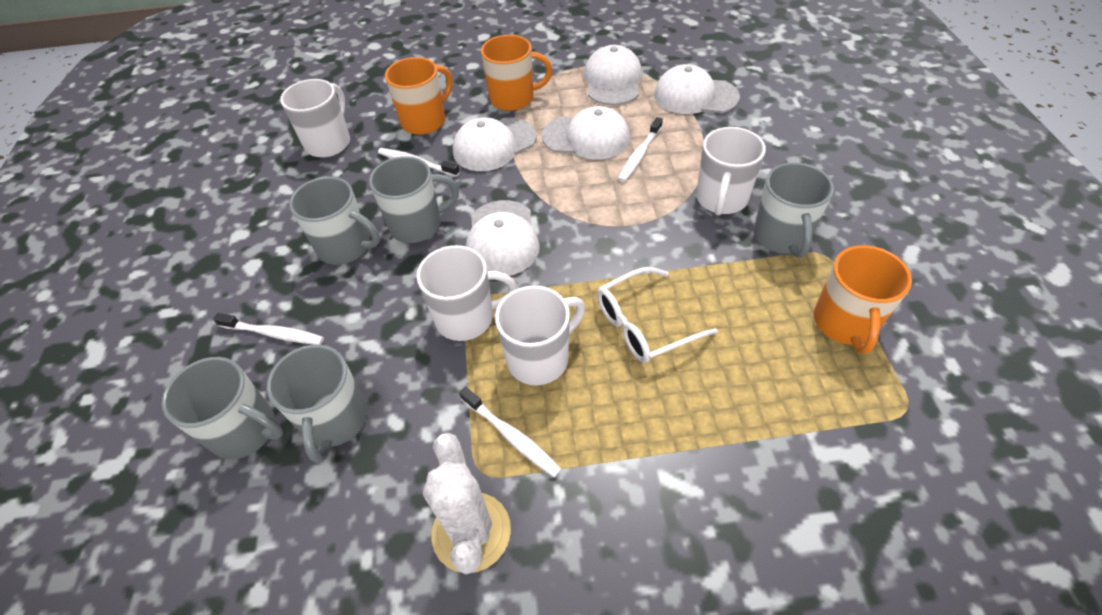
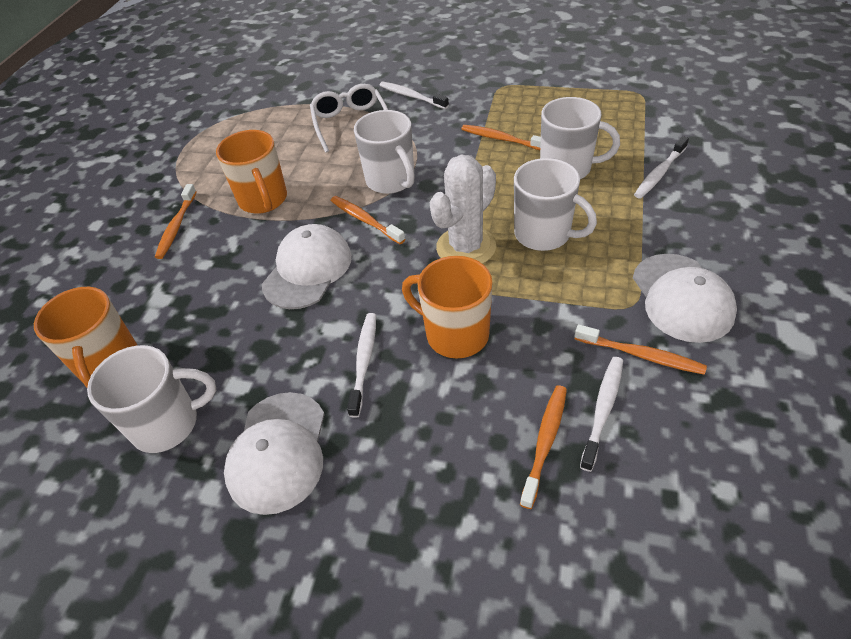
grey mug: [162,357,283,459] [267,344,368,464] [289,177,380,265] [369,156,459,243] [754,162,834,258] = 5 -> none = 0
orange toothbrush: none = 0 -> [155,184,197,259] [331,196,405,244] [461,125,541,150] [520,385,567,509] [575,324,707,375] = 5
white cap: [453,117,537,171] [466,200,540,276] [542,106,630,160] [584,45,642,105] [654,64,740,114] = 5 -> [224,392,325,515] [262,224,352,309] [633,254,737,343] = 3

